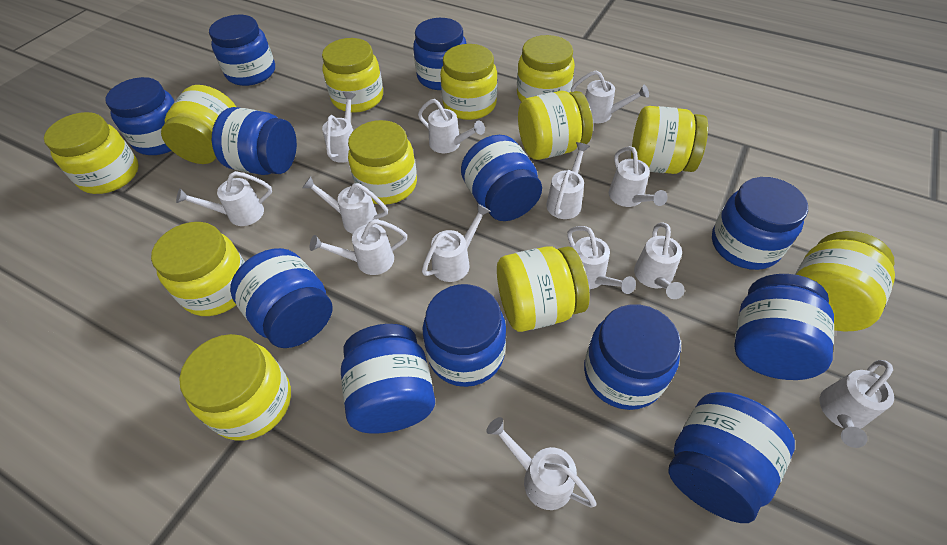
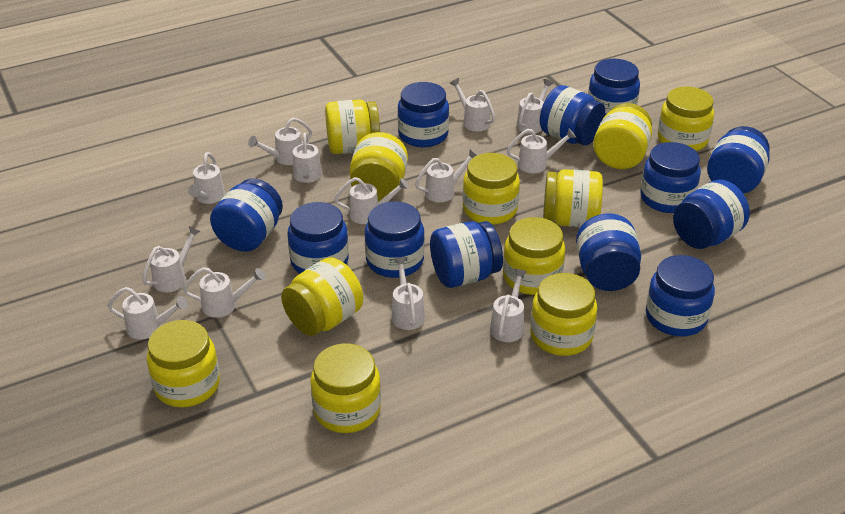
yellow jar: [44,112,139,194] [151,222,245,316] [161,85,236,164] [179,334,291,440] [322,38,383,113] [348,120,417,204] [440,44,497,120] [497,246,590,332] [517,35,575,102] [518,91,593,160] [631,106,708,174] [795,231,895,331] = 12 -> [147,320,220,407] [281,257,363,336] [310,343,381,433] [325,99,380,154] [350,132,408,202] [463,153,520,225] [503,217,565,295] [530,273,598,356] [543,169,603,227] [593,103,652,169] [658,87,714,151] = 11

